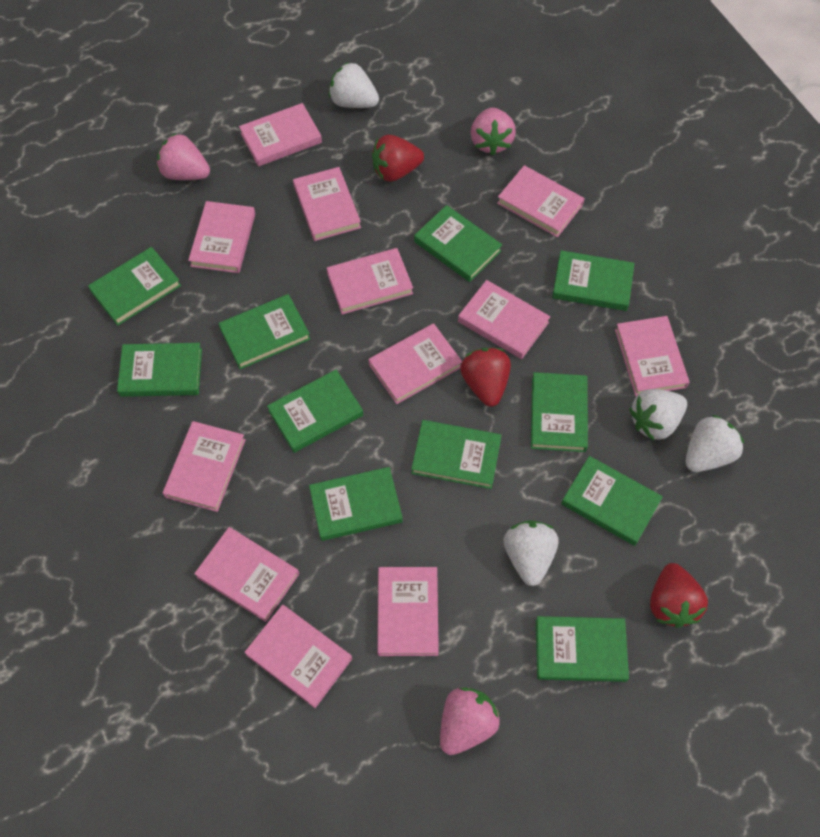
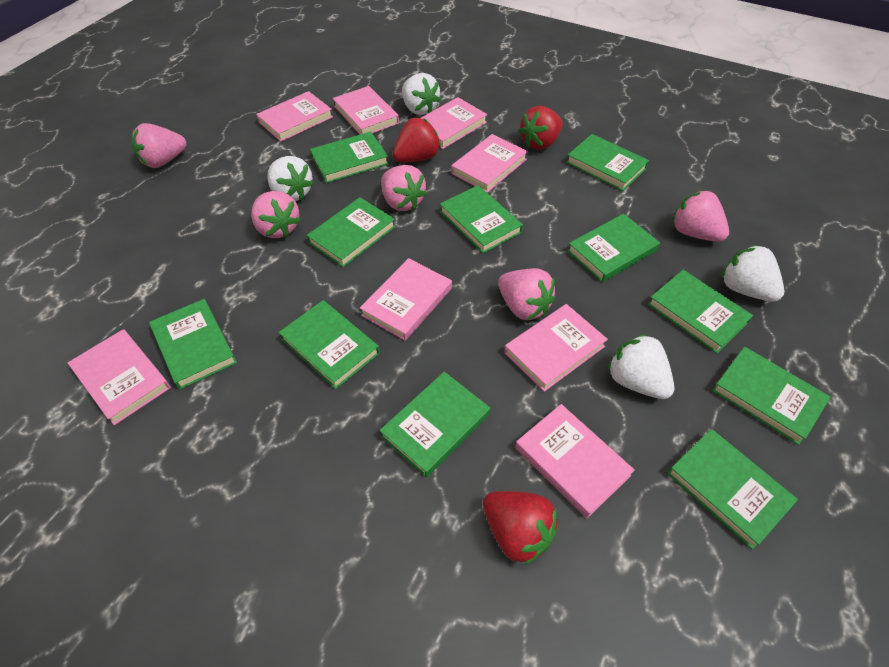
pink book: [163,421,246,512] [188,201,255,273] [194,527,299,622] [239,103,322,167] [244,605,352,708] [293,167,361,241] [327,248,413,314] [368,323,462,404] [377,567,439,656] [458,280,550,359] [497,165,585,237] [615,316,690,396] = 12 -> [68,329,171,425] [256,91,333,142] [333,86,399,134] [360,258,452,341] [421,97,487,149] [451,134,528,193] [504,304,608,392] [515,404,634,518] = 8
pink strawberry: [157,133,210,180] [440,687,500,755] [471,108,516,156] = 3 -> [132,123,187,168] [251,191,300,238] [381,165,427,211] [498,268,556,320] [673,190,729,242] = 5

